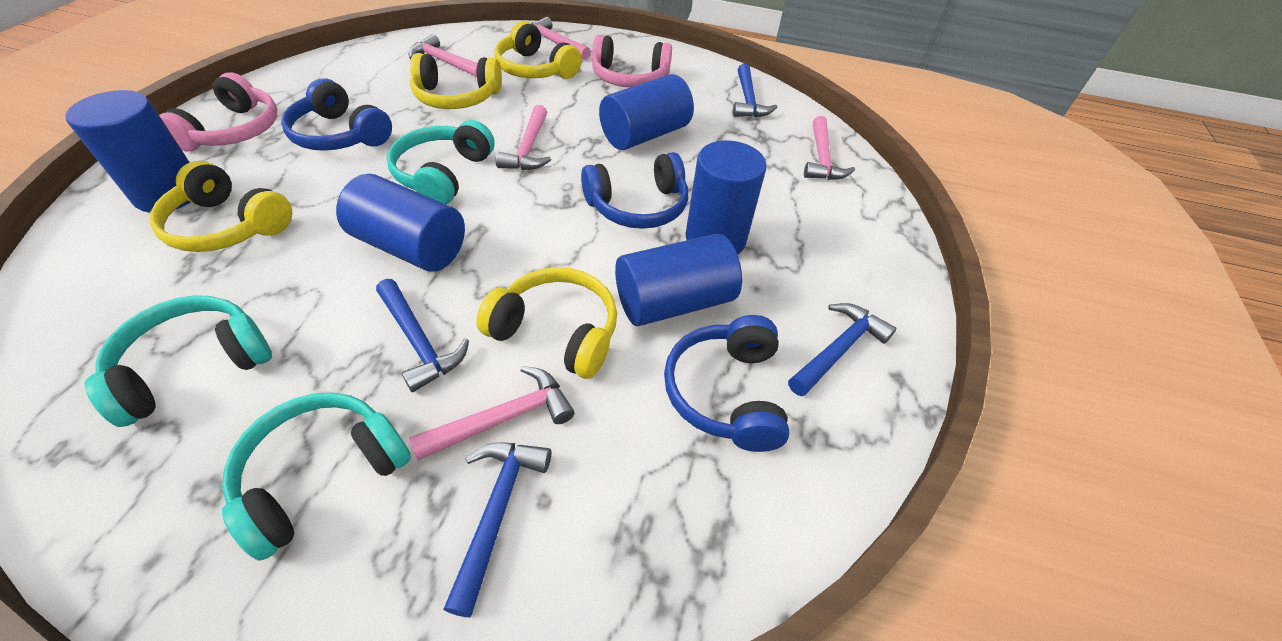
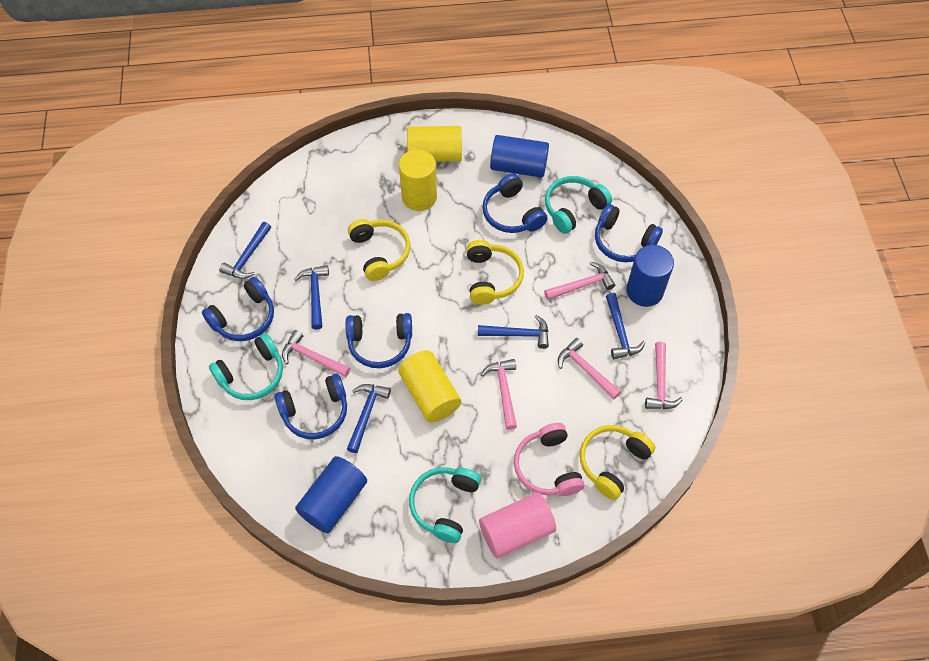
blue cylinder: [65,90,190,213] [336,174,465,272] [599,74,694,150] [615,234,742,326] [686,140,766,255] = 5 -> [295,456,367,533] [490,135,549,178] [626,245,674,307] = 3
blue hammer: [376,279,469,392] [443,442,551,617] [733,64,777,117] [788,303,897,396] = 4 -> [219,222,271,279] [294,265,329,330] [347,384,391,453] [478,315,549,349] [606,293,645,359] = 5
blue headphones: [281,78,392,151] [581,152,688,229] [664,315,790,452] = 3 -> [202,277,274,341] [275,374,347,439] [346,313,412,368] [482,173,548,233] [595,204,663,262] = 5
pink cylinder: none = 0 -> [479,492,556,559] = 1
pink headphones: [159,72,277,152] [592,35,672,87] = 2 -> [514,423,584,496] = 1
yellow cylinder: none = 0 -> [398,350,461,422] [399,149,437,211] [407,126,462,162] = 3
yellow headphones: [150,161,292,252] [410,53,502,109] [476,267,617,379] [495,21,582,79] = 4 -> [348,219,410,281] [466,240,524,305] [580,425,655,500] = 3

